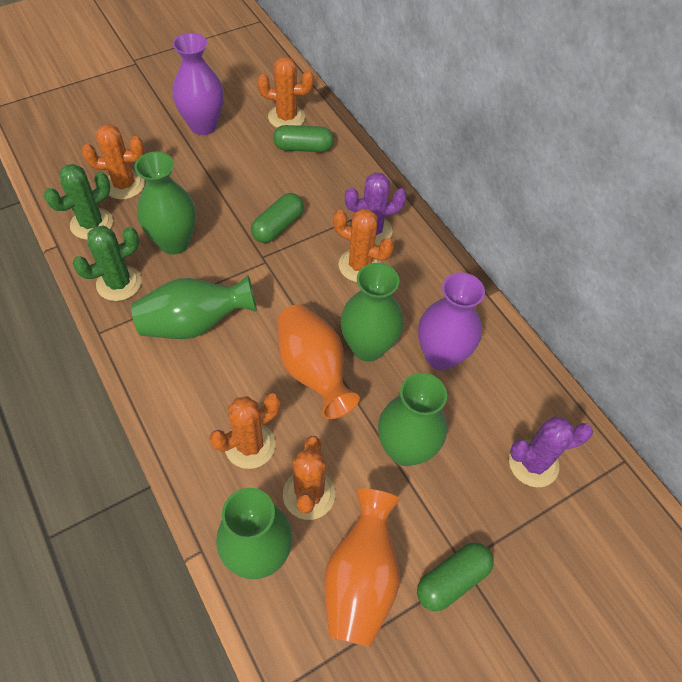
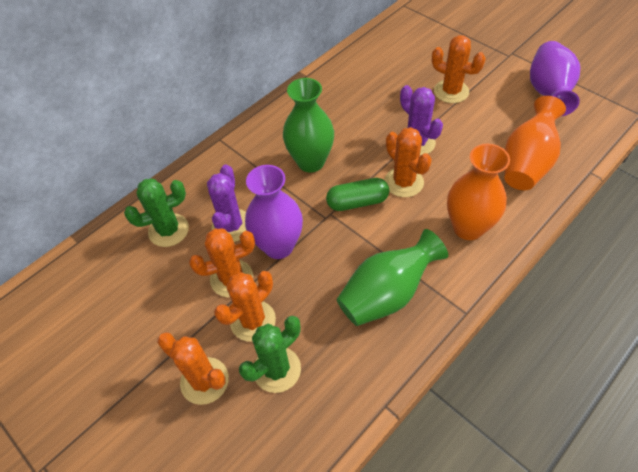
green capsule: [251,193,304,243] [273,125,334,152] [417,542,494,611] = 3 -> [326,178,389,211] = 1
green vase: [131,275,257,339] [135,152,196,255] [216,488,293,579] [340,263,403,362] [378,373,447,466] = 5 -> [283,78,334,173] [337,229,448,326] = 2

